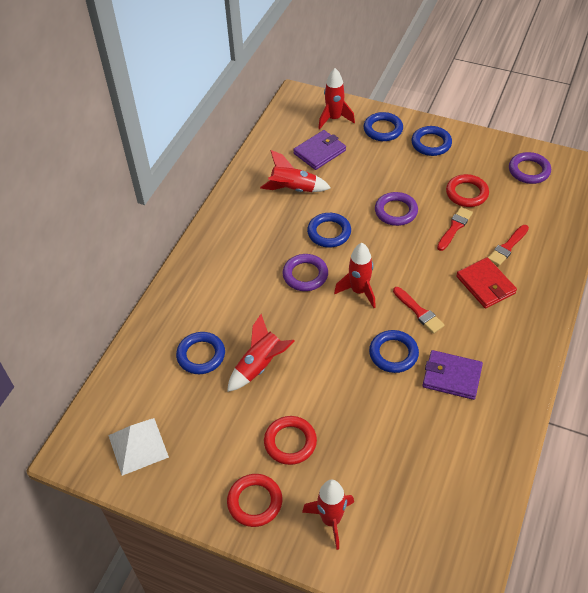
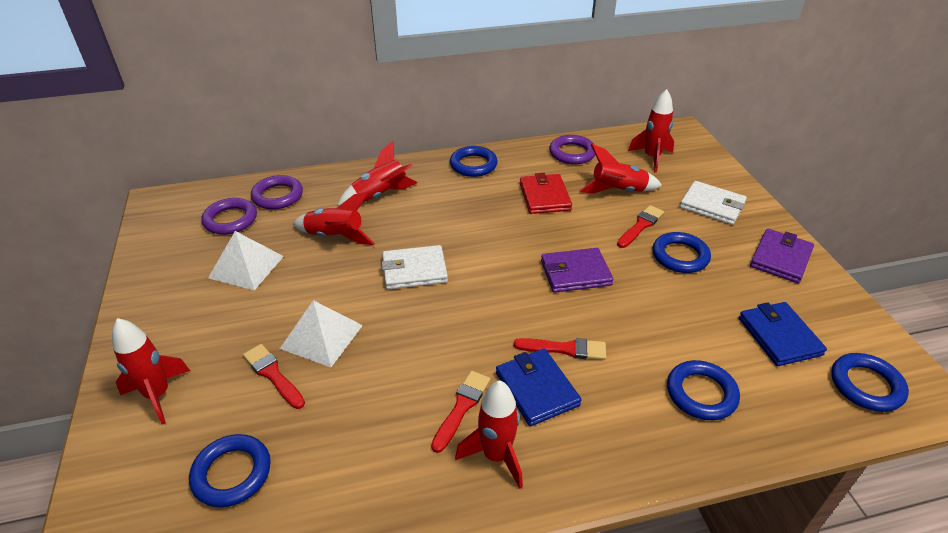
blue wallet: none = 0 -> [496,349,582,426] [739,302,827,366] = 2
red brush: [393,287,445,333] [437,207,473,251] [488,225,529,266] = 3 -> [243,344,305,409] [431,371,490,453] [514,338,606,360] [617,205,664,248] = 4
red ring: [227,474,282,527] [264,416,317,465] [446,174,489,207] = 3 -> none = 0
red rocket: [227,314,295,392] [260,150,331,192] [302,480,354,550] [318,68,355,129] [334,243,376,308] = 5 -> [112,318,190,425] [293,191,375,245] [337,141,417,206] [455,380,523,489] [579,144,662,193] [628,89,674,173] = 6
white pyramid: [108,418,169,476] = 1 -> [208,231,284,291] [280,300,363,367] = 2
white wallet: none = 0 -> [382,245,448,290] [680,181,747,225] = 2

